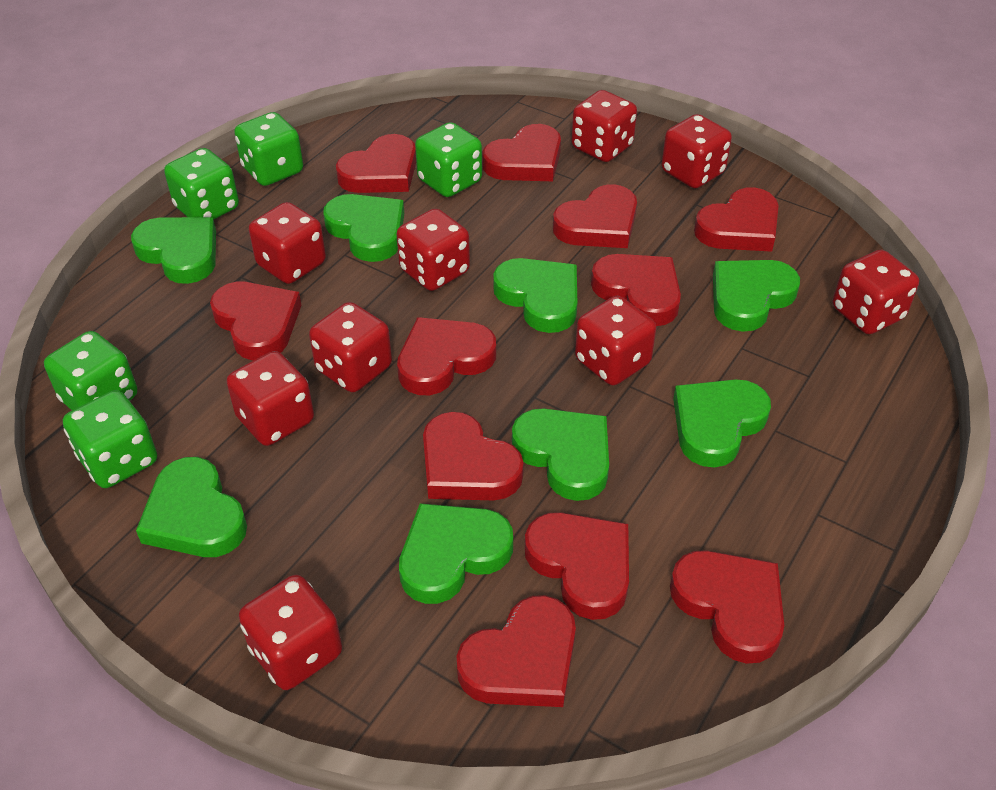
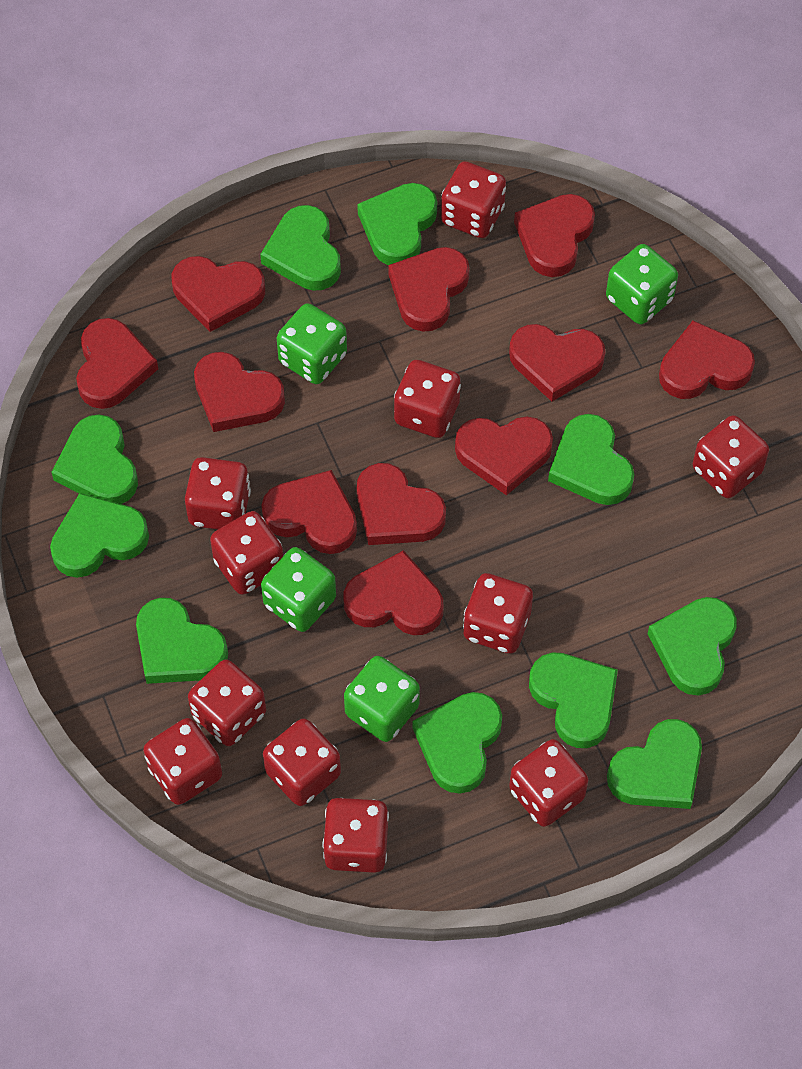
green dice: [44,331,137,410] [63,390,157,488] [164,148,239,220] [234,112,303,186] [415,122,482,197] = 5 -> [261,547,336,632] [277,303,347,384] [344,656,420,742] [606,244,678,325] = 4
green heart: [131,217,216,284] [136,457,247,557] [323,194,404,262] [399,503,513,604] [493,258,577,333] [512,408,609,501] [673,379,771,468] [713,260,800,332] = 8 -> [50,493,149,578] [51,415,138,504] [136,598,228,684] [260,205,341,291] [357,183,437,265] [413,692,502,794] [529,652,618,748] [548,414,634,505] [607,719,702,809] [648,597,737,696] = 10
red dice: [226,351,314,446] [239,575,342,690] [249,202,326,284] [309,302,392,392] [397,208,470,291] [572,90,637,162] [575,296,656,385] [662,114,732,188] [833,250,919,334] = 9 -> [143,718,222,805] [185,457,251,530] [188,659,266,746] [210,511,283,595] [263,719,341,806] [322,798,389,873] [394,360,461,438] [441,161,506,238] [463,573,533,654] [509,739,588,827] [693,415,769,498] = 11

